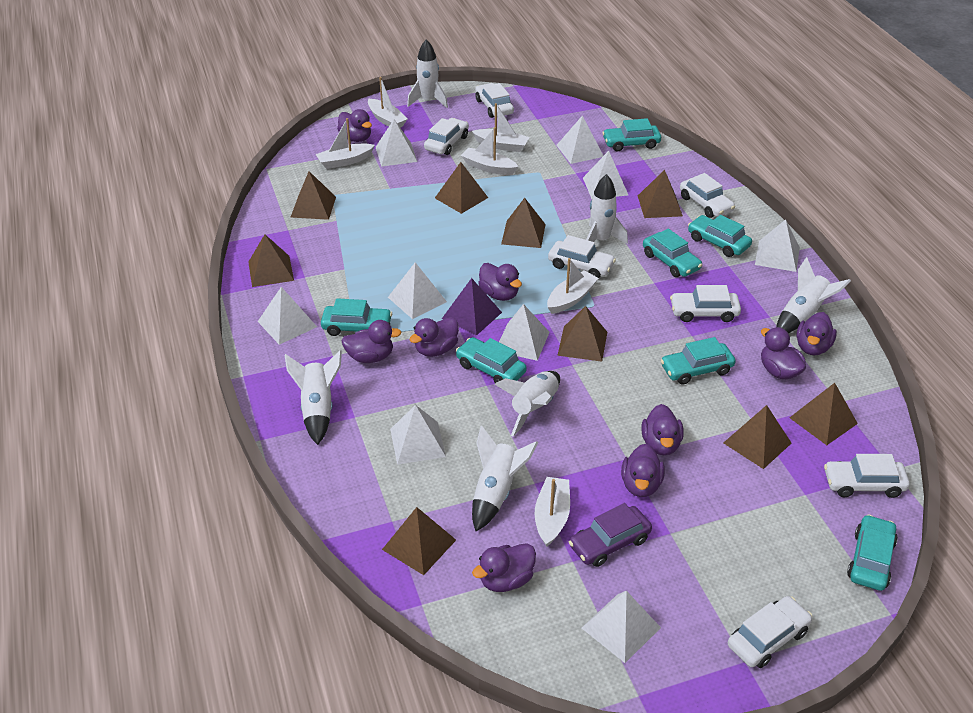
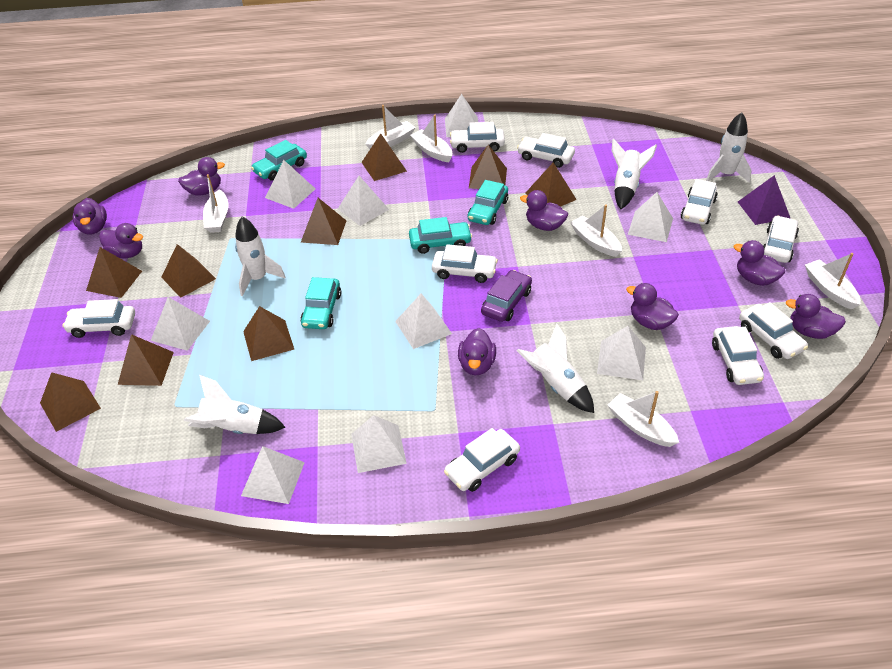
purple duck: [337,109,372,142] [341,320,402,363] [410,317,459,357] [472,543,536,592] [478,263,522,301] [621,444,665,497] [642,404,684,455] [761,327,806,379] [796,312,837,356] = 9 -> [73,198,107,235] [99,223,143,258] [178,157,225,196] [458,328,496,375] [520,190,568,231] [626,283,679,330] [734,240,785,286] [786,294,846,339] = 8
turquoise car: [321,298,392,336] [456,337,527,383] [602,118,661,151] [643,229,702,277] [660,337,736,385] [688,215,752,257] [847,514,898,591] = 7 -> [251,140,307,181] [300,277,341,329] [409,217,472,254] [468,180,508,225] = 4
white car: [424,118,469,155] [475,83,514,118] [548,235,616,278] [670,285,741,322] [680,173,735,218] [728,596,812,668] [824,454,910,498] = 7 -> [62,299,135,338] [432,244,498,283] [444,428,520,492] [450,122,505,153] [517,133,575,168] [681,179,718,225] [712,326,764,385] [739,302,808,359] [763,215,799,263] = 9
white rocket: [284,350,342,445] [407,39,448,108] [472,426,538,531] [494,371,560,436] [586,174,628,244] [776,257,851,333] = 6 -> [184,375,286,434] [235,217,285,296] [517,323,594,413] [611,138,657,209] [706,112,752,183] = 5

